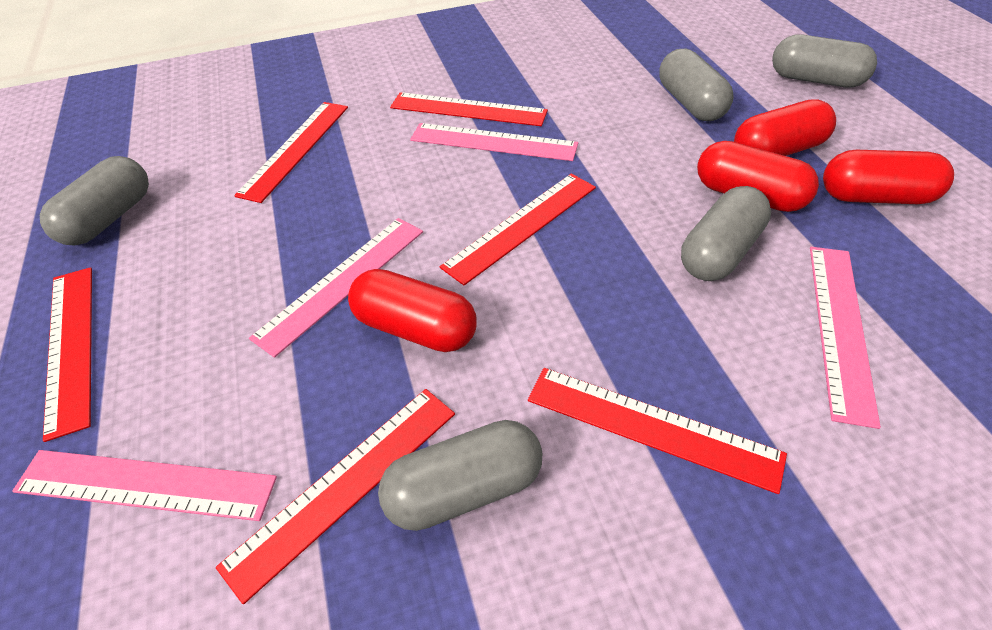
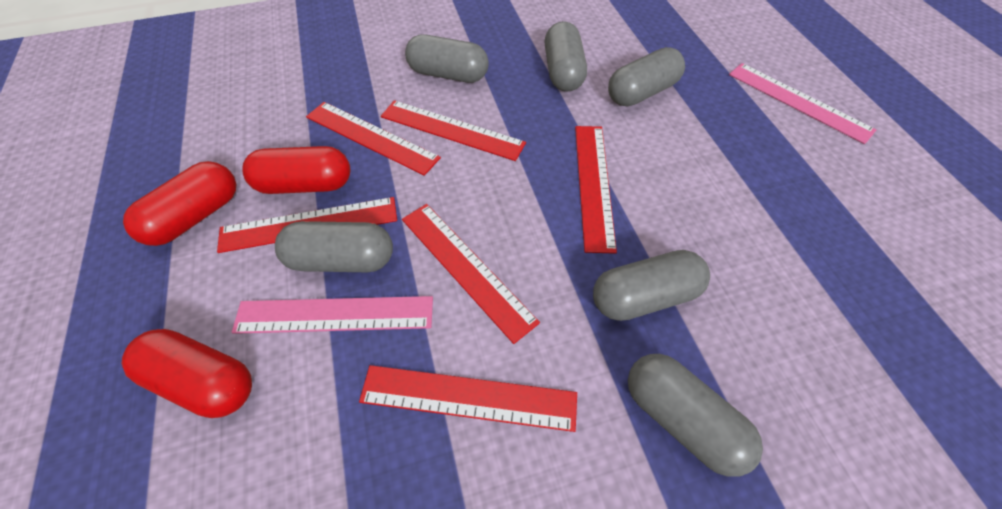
grey capsule: [40,156,149,246] [378,420,542,531] [659,48,734,121] [681,186,771,281] [772,34,877,88] = 5 -> [275,221,393,272] [405,34,489,83] [545,21,587,92] [593,250,710,321] [608,47,685,107] [628,354,763,477] = 6
pink ruler: [12,450,277,521] [249,218,423,358] [410,123,578,161] [810,247,881,429] = 4 -> [232,296,433,334] [729,63,876,144] = 2
red capsule: [348,269,477,352] [697,141,819,212] [734,99,836,156] [823,150,954,204] = 4 -> [122,329,252,418] [123,161,236,246] [243,146,350,194] = 3

